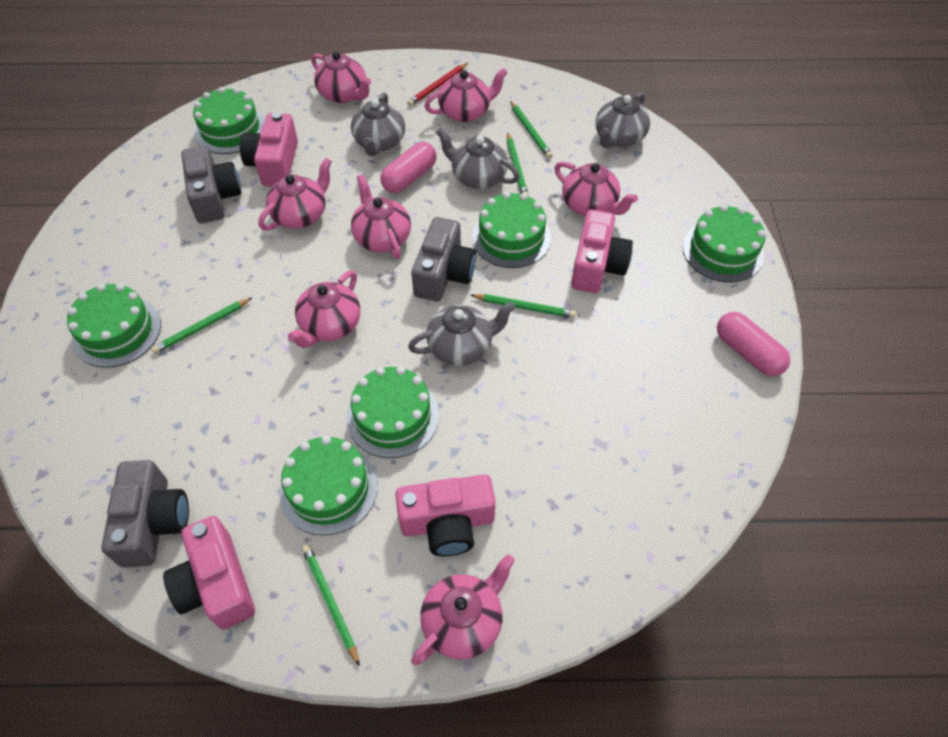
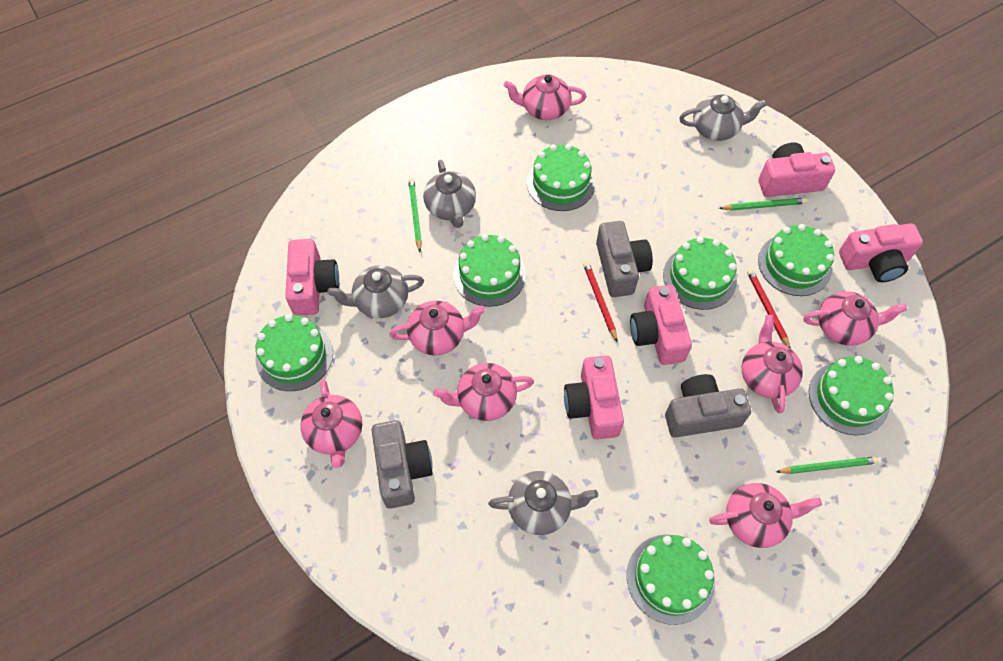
green cake: [67,284,161,368] [193,87,265,154] [279,436,378,535] [347,366,439,458] [472,192,551,268] [682,205,766,282] = 6 -> [255,314,333,391] [453,234,526,307] [527,144,595,211] [627,535,715,625] [663,237,737,310] [758,224,834,296] [809,356,894,435] = 7
green pencil: [151,297,253,354] [302,544,360,667] [471,294,576,318] [507,132,529,196] [510,101,553,159] = 5 -> [408,178,422,252] [719,198,807,211] [776,456,879,474] = 3
pink camera: [163,516,255,630] [240,112,298,187] [395,474,496,556] [571,209,633,293] = 4 -> [285,239,339,316] [564,355,624,439] [630,285,692,365] [759,142,835,197] [839,223,923,282] = 5
pink capsule: [380,142,437,193] [717,312,790,376] = 2 -> none = 0
red pencil: [407,63,468,106] = 1 -> [583,261,617,342] [747,269,791,349] = 2

